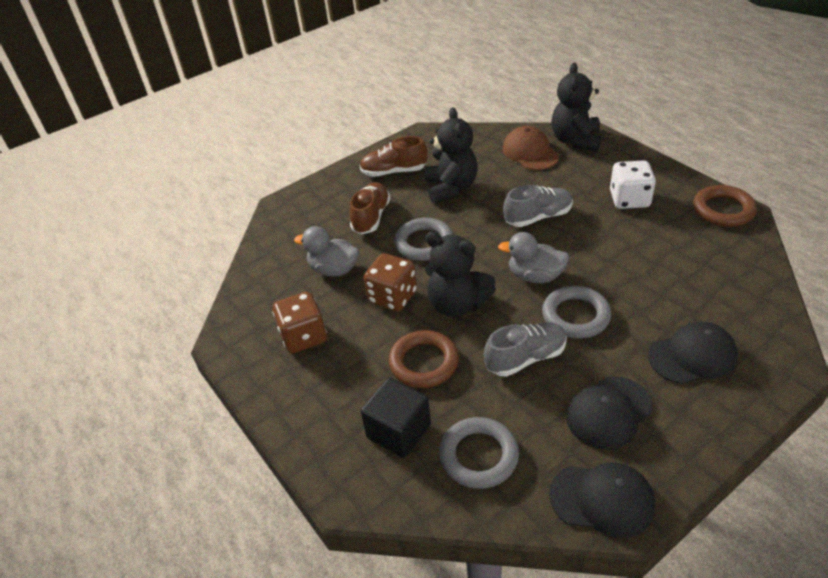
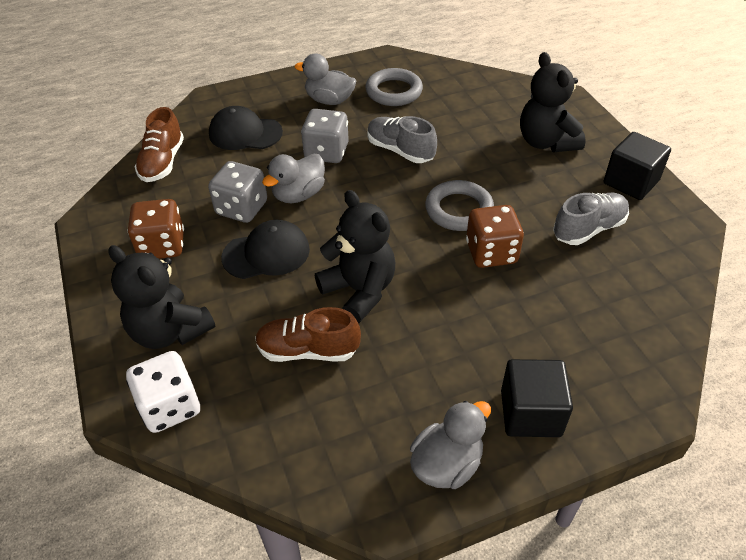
black cap: [549,463,655,538] [566,376,653,450] [648,321,738,384] = 3 -> [209,106,283,150] [221,220,310,279] = 2
black cube: [361,378,431,458] = 1 -> [501,359,573,437] [604,132,671,200] = 2
brown cap: [503,126,559,170] = 1 -> none = 0
brown ring: [389,330,459,388] [693,185,757,227] = 2 -> none = 0
grey dice: none = 0 -> [208,161,267,223] [301,109,349,163] = 2
grey duck: [294,226,359,277] [498,232,570,283] = 2 -> [262,154,325,203] [295,53,356,105] [410,401,491,489] = 3
grey ring: [394,218,453,261] [439,417,519,489] [542,286,611,339] = 3 -> [366,68,423,106] [425,180,494,231] = 2

